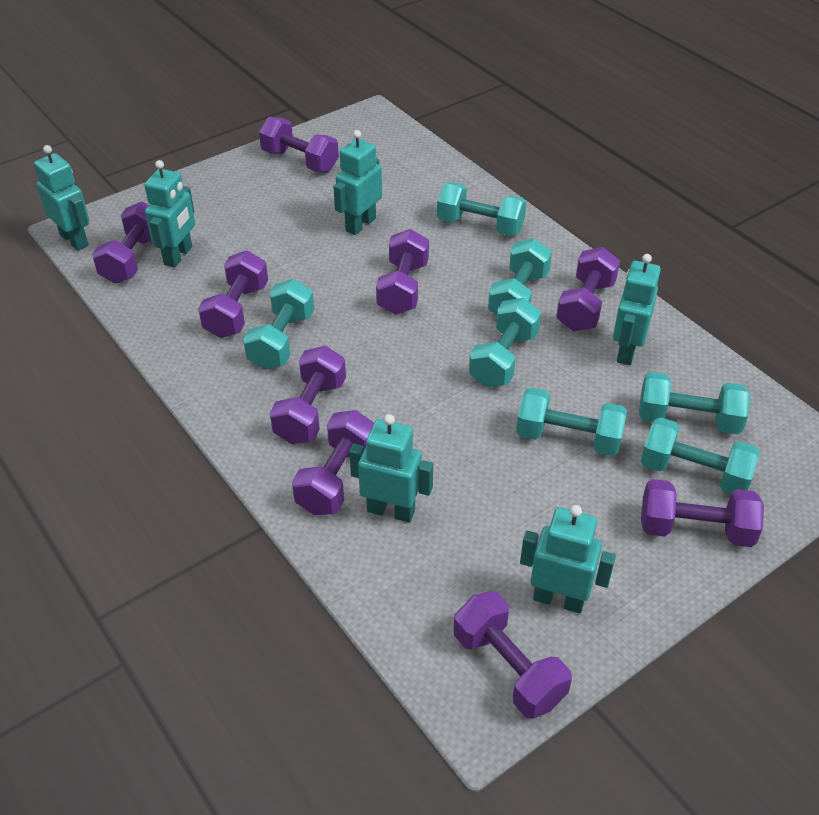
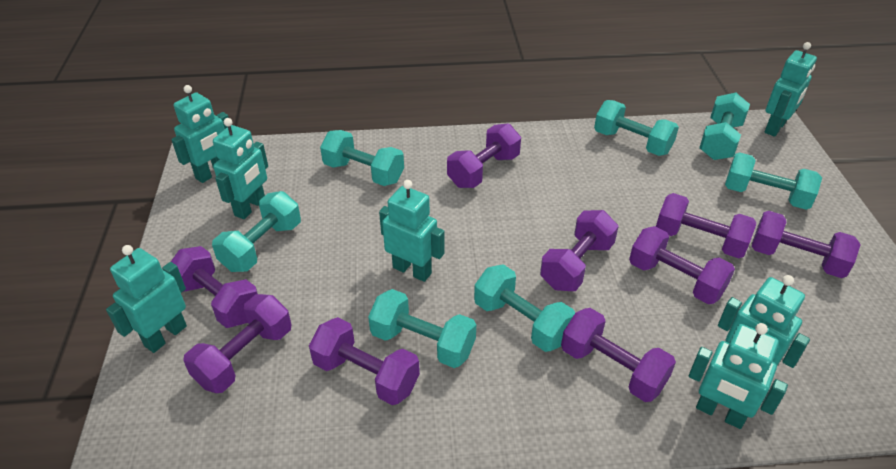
turquoise robot: [34,145,89,250] [144,160,195,267] [333,130,382,235] [349,414,433,523] [520,505,616,613] [613,254,661,365] = 6 -> [106,245,187,353] [171,85,229,183] [213,118,268,219] [379,180,445,282] [689,323,788,429] [718,275,810,368] [764,42,817,137] = 7

